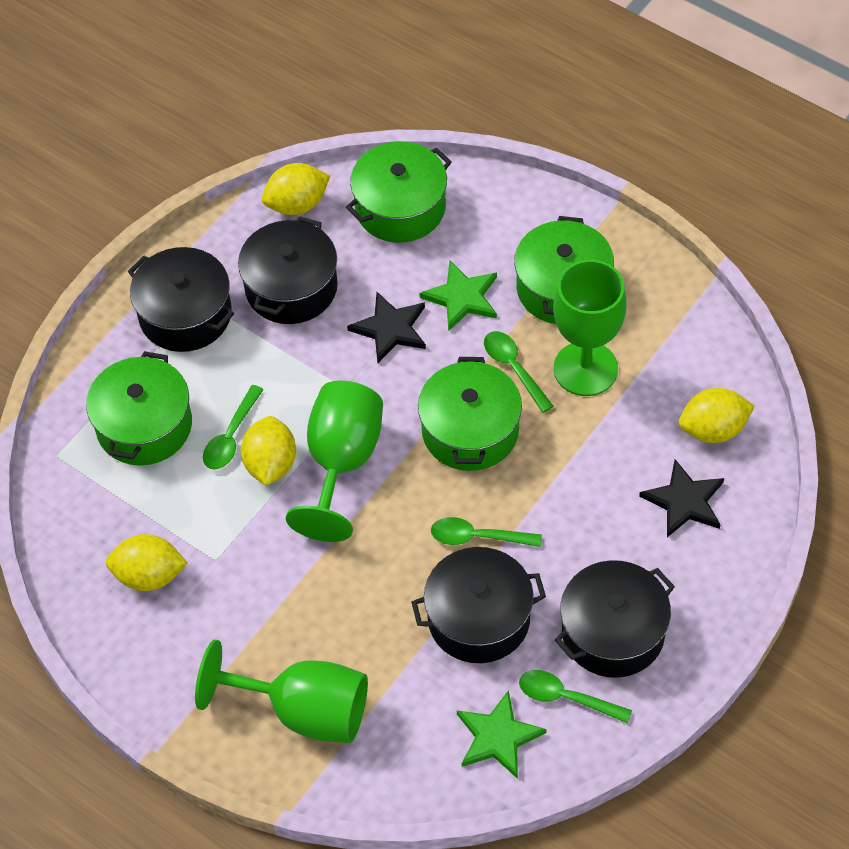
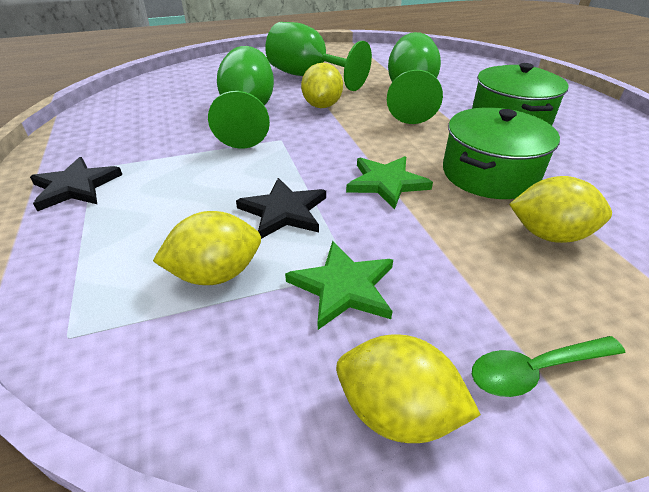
black pot: [128,247,234,352] [238,216,338,324] [411,547,546,663] [555,560,675,678] = 4 -> none = 0
green pot: [86,351,192,466] [346,142,452,243] [418,357,522,471] [514,216,614,324] = 4 -> [443,107,560,199] [472,63,569,126] = 2
green spoon: [203,385,264,470] [431,517,542,547] [484,331,554,413] [519,670,632,723] = 4 -> [472,336,625,397] = 1

